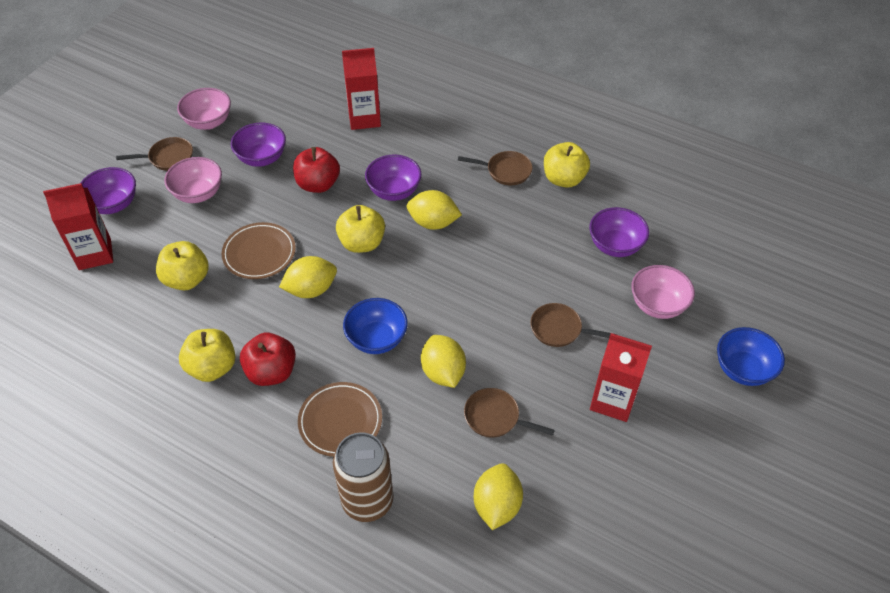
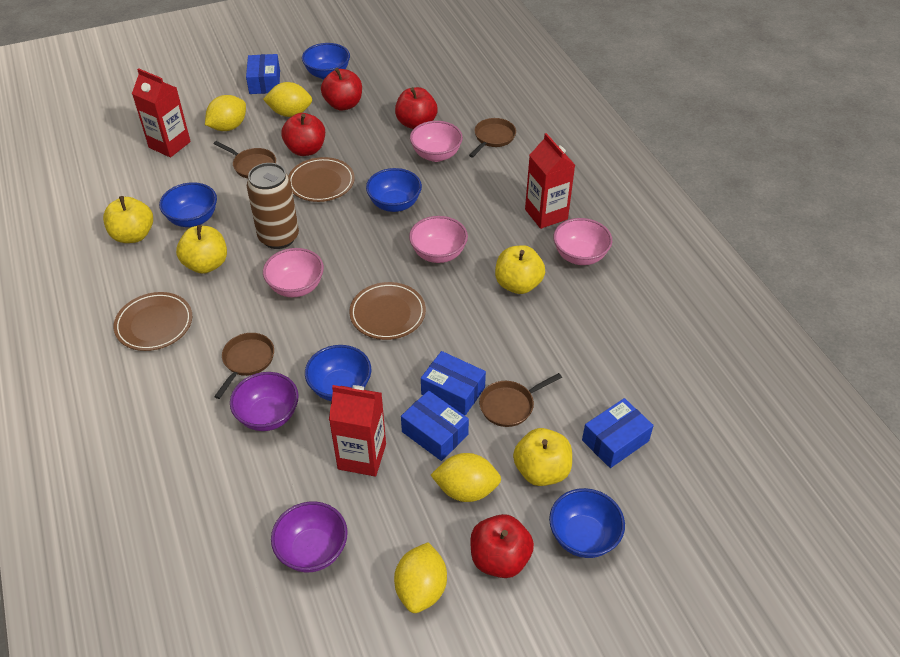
blue bowl: [343,298,408,354] [717,327,785,386] = 2 -> [159,182,217,227] [302,43,350,80] [305,345,371,401] [366,168,422,212] [549,488,625,558] = 5
blue box: none = 0 -> [246,54,280,94] [401,391,469,461] [421,351,486,415] [582,398,654,468] = 4
brown plate: [221,222,296,279] [298,382,382,457] = 2 -> [114,292,192,351] [288,157,355,202] [349,282,426,340] = 3
pink bowl: [164,157,222,203] [177,88,231,130] [631,265,695,319] = 3 -> [263,248,324,297] [409,216,468,263] [410,121,463,162] [553,218,612,265] = 4
purple bowl: [81,167,136,214] [231,123,286,167] [365,155,421,201] [589,207,649,257] = 4 -> [230,372,299,431] [271,501,348,572] = 2
red apple: [240,333,296,386] [293,147,340,193] = 2 -> [281,113,325,156] [321,68,362,111] [395,87,438,129] [470,514,534,578] = 4

